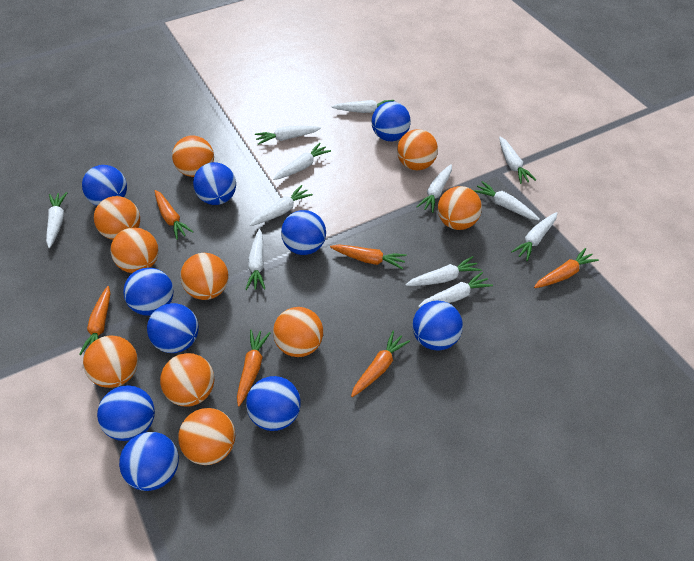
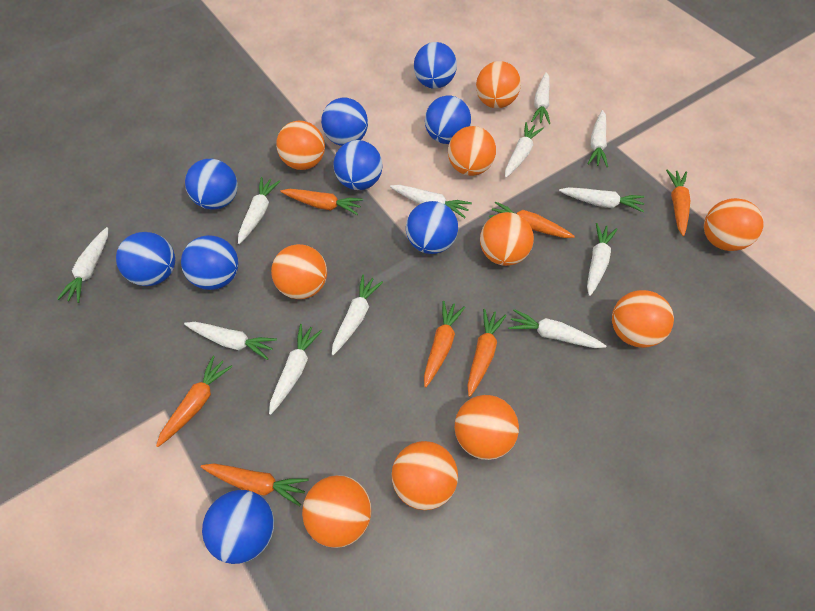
blue ball: [82,165,127,206] [97,385,155,441] [119,432,179,491] [123,268,174,316] [147,303,199,353] [193,162,236,205] [246,376,301,431] [281,210,326,255] [371,101,411,141] [412,301,463,351] = 10 -> [116,232,175,286] [181,235,239,290] [185,159,238,210] [202,490,274,564] [321,98,368,146] [334,140,383,190] [406,201,458,254] [414,42,457,89] [425,95,471,144] = 9
orange carrot: [79,286,110,355] [155,190,193,240] [237,330,270,406] [330,245,407,269] [351,331,410,397] [534,248,599,288] = 6 -> [156,356,233,447] [201,463,309,506] [280,189,363,215] [424,301,465,387] [467,309,507,397] [489,201,575,238] [666,170,691,236] = 7

